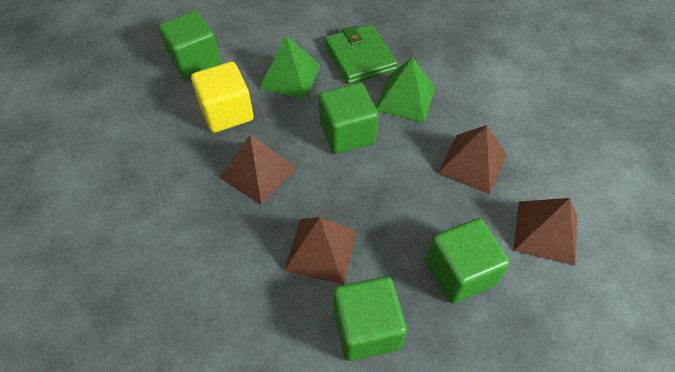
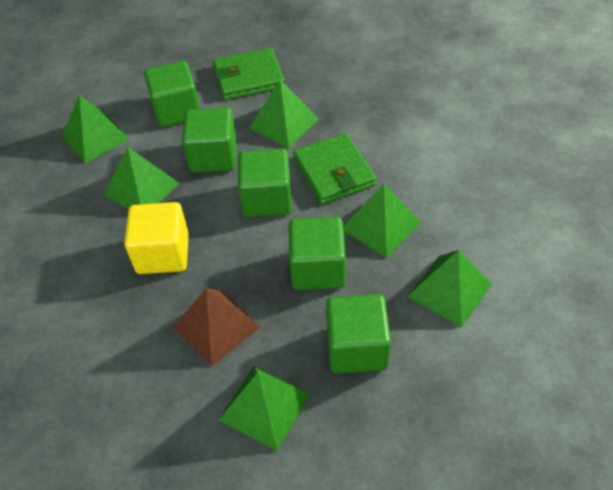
brown pyramid: [219,135,297,205] [284,217,357,285] [438,125,507,194] [513,198,577,266] = 4 -> [173,288,260,366] = 1
green cube: [159,11,221,79] [319,83,379,154] [333,276,407,361] [426,218,510,303] = 4 -> [144,61,200,127] [182,107,237,173] [238,148,292,217] [289,217,346,290] [326,294,391,373] = 5
green pyramid: [259,35,321,99] [376,57,435,123] = 2 -> [62,95,130,163] [104,147,180,209] [219,366,311,451] [249,80,319,148] [343,184,421,258] [408,250,492,327] = 6
green wallet: [325,24,398,84] = 1 -> [213,48,284,100] [293,133,377,204] = 2

